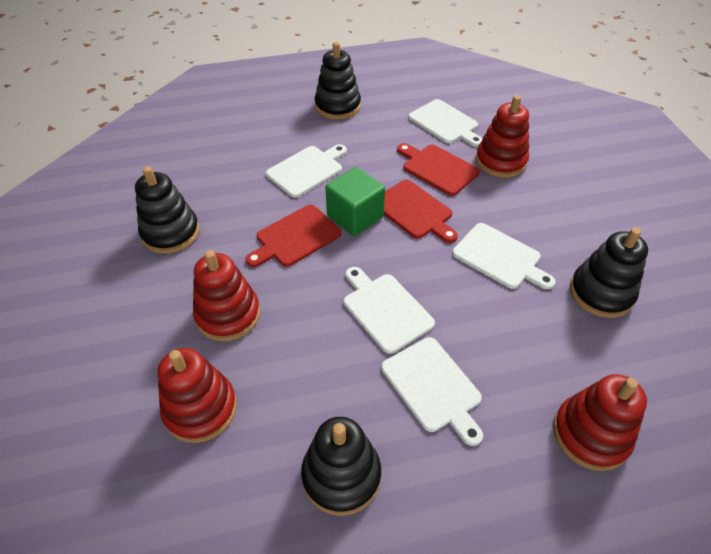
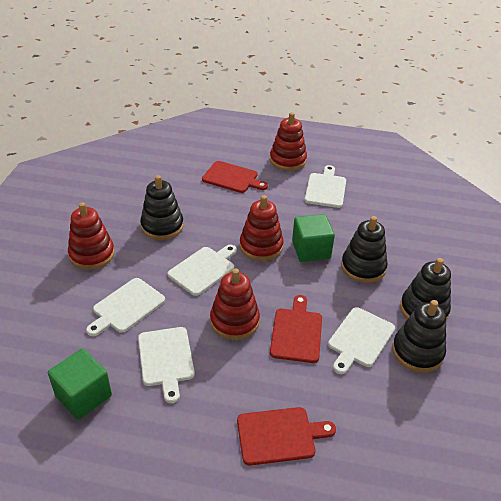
green cube: [325,167,385,236] = 1 -> [48,349,112,420] [292,214,335,262] = 2

